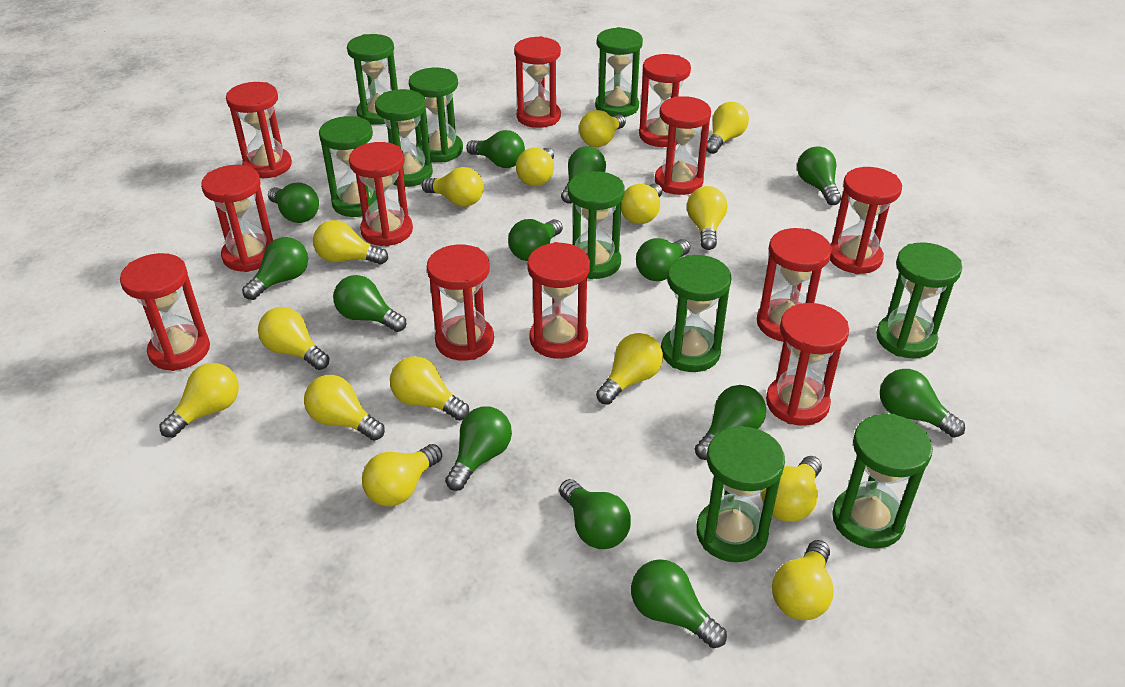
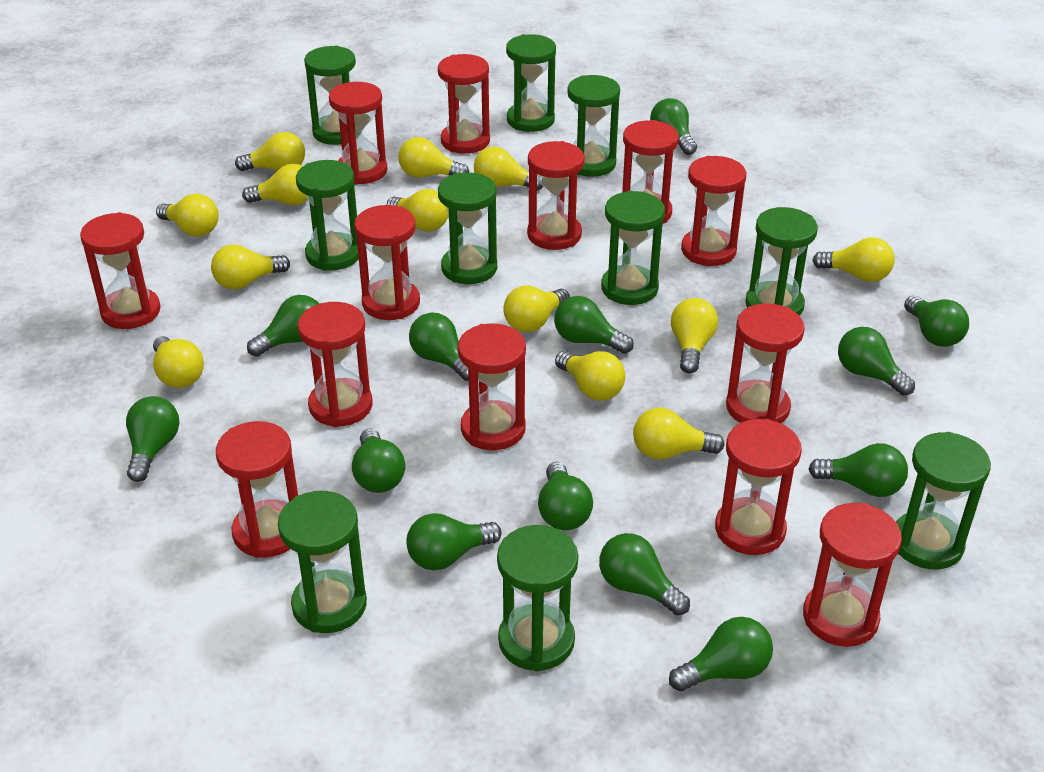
red hourglass: [120,253,210,371] [201,165,273,272] [226,82,292,178] [349,142,413,246] [427,245,494,360] [514,36,561,128] [527,242,590,359] [639,54,691,147] [655,96,711,195] [757,228,832,342] [766,303,849,426] [830,167,902,274] = 12 -> [80,212,161,329] [216,421,298,558] [298,302,373,427] [329,82,387,185] [355,205,420,320] [438,54,490,154] [458,324,526,450] [527,141,585,250] [622,120,679,223] [681,156,746,266] [715,419,802,555] [726,303,805,423] [803,503,902,647] = 13
yellow light bulb: [159,363,239,438] [258,307,329,370] [304,375,385,441] [313,220,388,265] [362,444,442,507] [390,356,469,421] [422,167,484,207] [516,148,554,186] [579,110,626,147] [596,333,663,405] [621,184,662,224] [687,186,727,250] [706,102,749,154] [761,456,822,522] [772,540,834,620] = 15 -> [153,336,204,388] [156,194,219,237] [211,244,290,289] [235,132,305,171] [242,164,308,205] [387,189,449,232] [398,137,469,178] [474,147,543,191] [503,286,570,332] [555,351,625,401] [633,408,725,460] [671,298,718,373] [813,237,895,282] = 13

